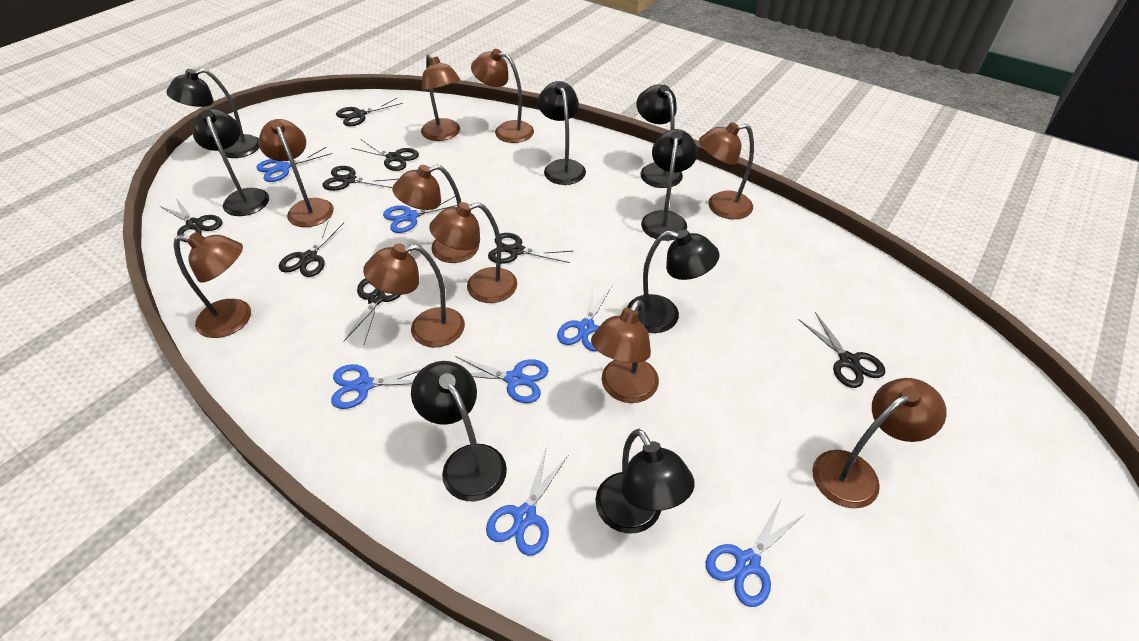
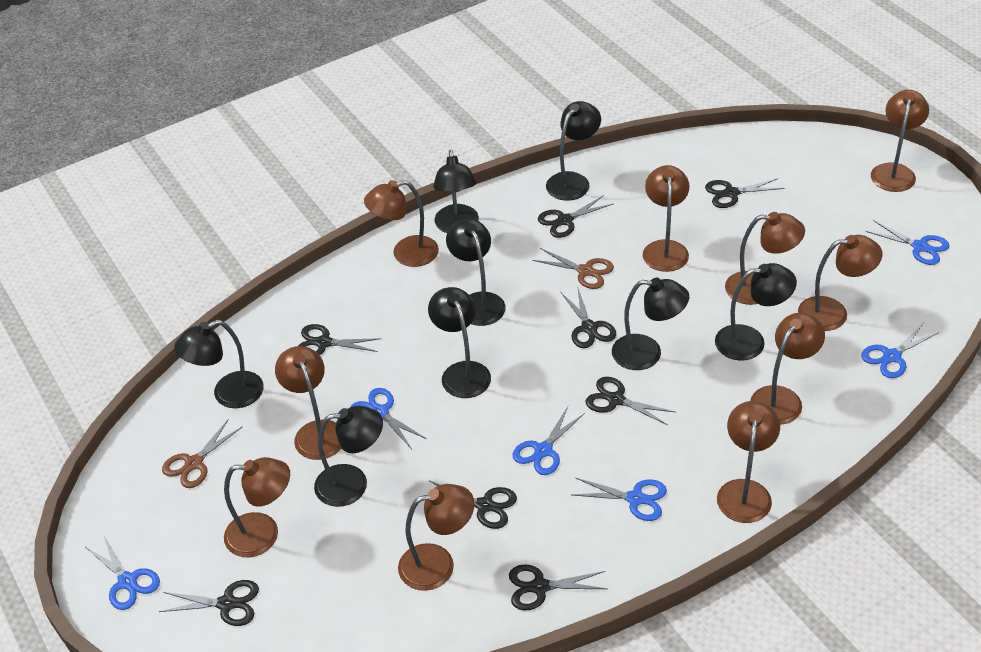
blue scissors: [256,147,332,182] [331,364,422,409] [383,196,457,233] [455,356,549,403] [486,449,568,556] [557,285,612,351] [706,498,805,607] = 7 -> [86,536,160,610] [351,388,427,449] [512,406,585,475] [572,478,667,521] [861,324,939,378] [866,220,950,265] = 6
brown scissors: none = 0 -> [162,419,243,488] [533,248,614,289] = 2

